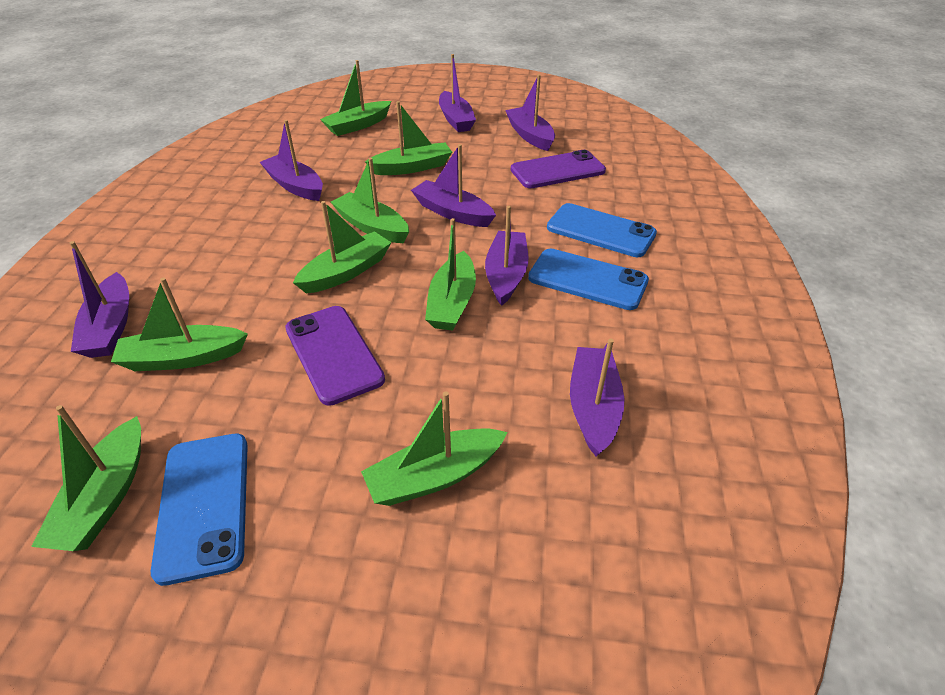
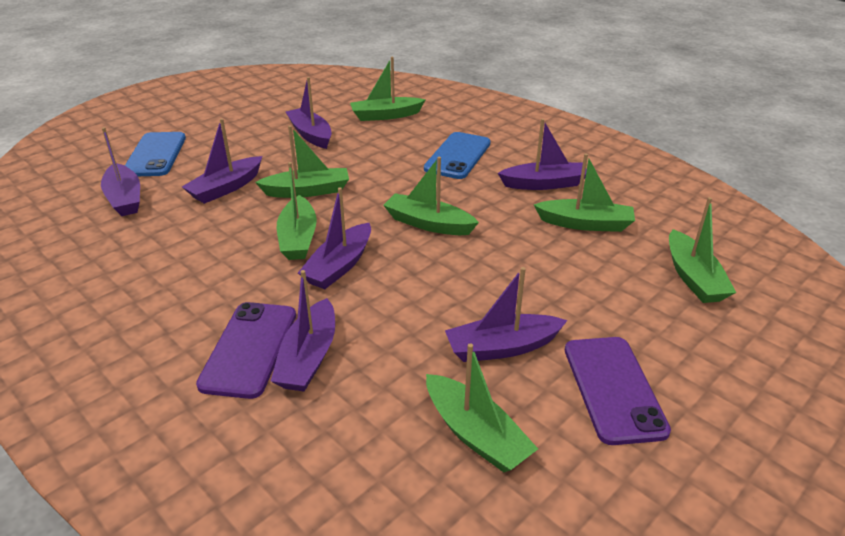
blue phone: [151,434,248,586] [528,249,649,310] [547,203,657,257] = 3 -> [125,132,186,176] [424,132,491,179] = 2
green boat: [31,405,141,551] [111,278,248,371] [293,201,392,294] [320,60,391,136] [331,158,409,243] [361,391,507,506] [365,101,452,175] [425,218,476,331] = 8 -> [255,126,349,198] [277,162,317,260] [350,57,426,121] [383,157,479,235] [426,343,538,473] [534,153,635,232] [669,197,736,303] = 7

